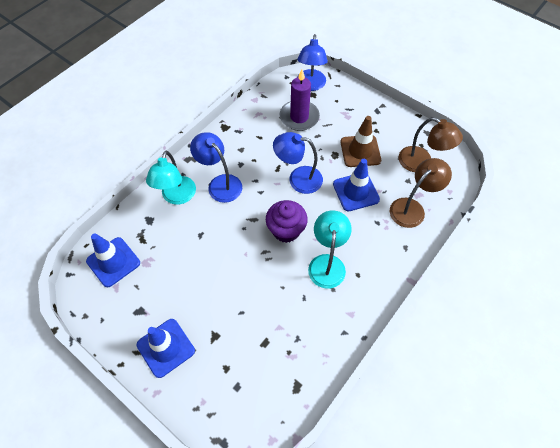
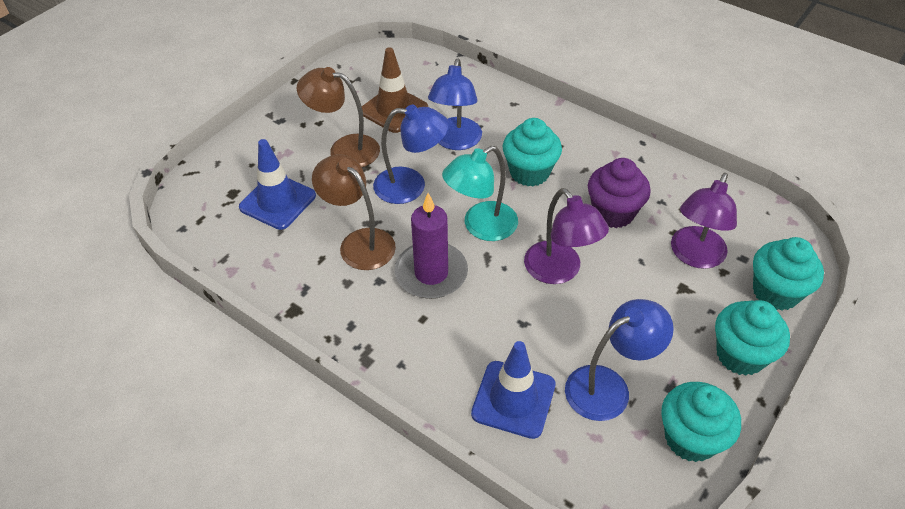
blue traffic cone: [86,233,140,287] [137,319,195,378] [333,159,380,211] = 3 -> [239,139,316,230] [471,341,556,439] = 2
purple lamp: none = 0 -> [524,188,609,284] [671,173,737,269] = 2
turquoise cupcake: none = 0 -> [503,118,562,186] [661,382,741,462] [715,300,790,376] [753,237,824,311] = 4
turquoise lamp: [146,151,196,205] [308,210,352,289] = 2 -> [442,146,518,241] = 1

